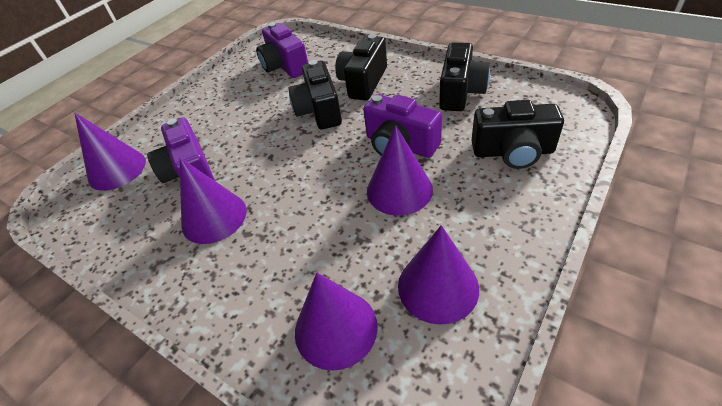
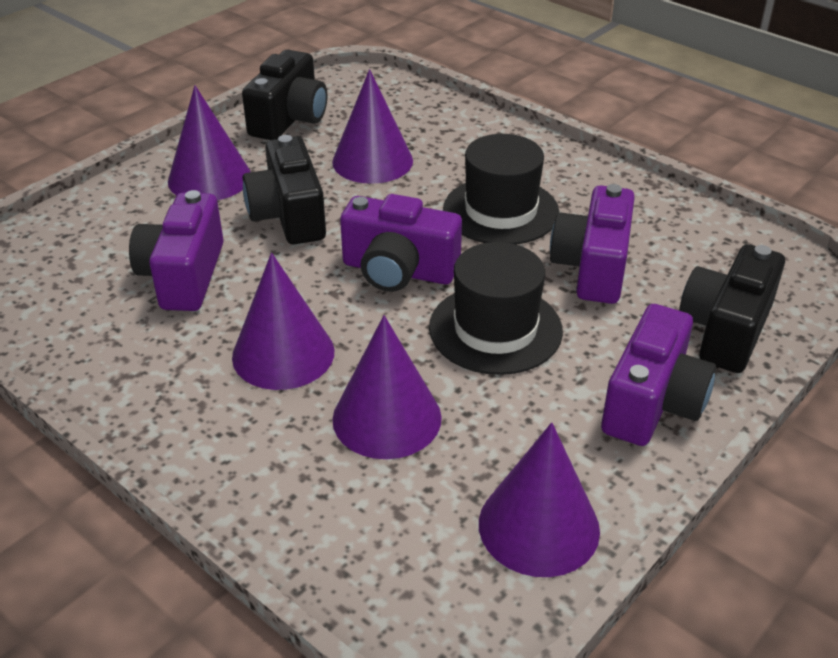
black camera: [288,60,342,129] [335,34,387,101] [439,42,490,111] [472,100,564,169] = 4 -> [242,50,327,140] [243,135,326,245] [679,244,785,373] = 3
black hat: none = 0 -> [429,242,563,375] [443,134,559,244] = 2
purple camera: [147,117,215,183] [256,23,308,78] [363,94,442,158] = 3 -> [129,190,224,311] [340,194,462,292] [550,184,635,304] [601,304,716,446] = 4

